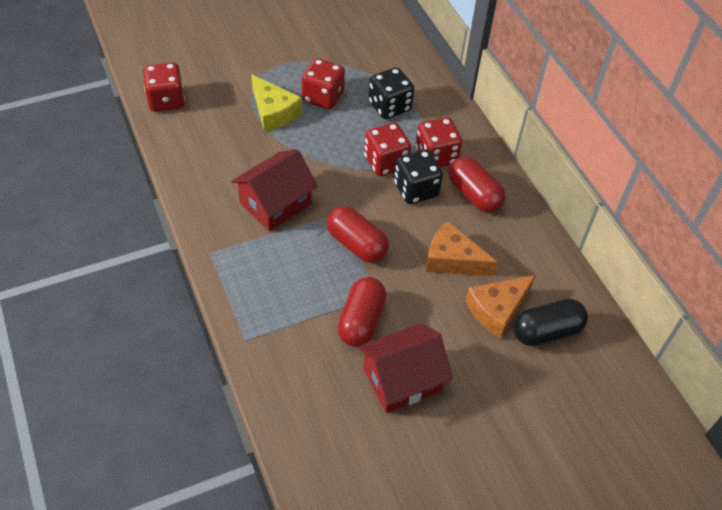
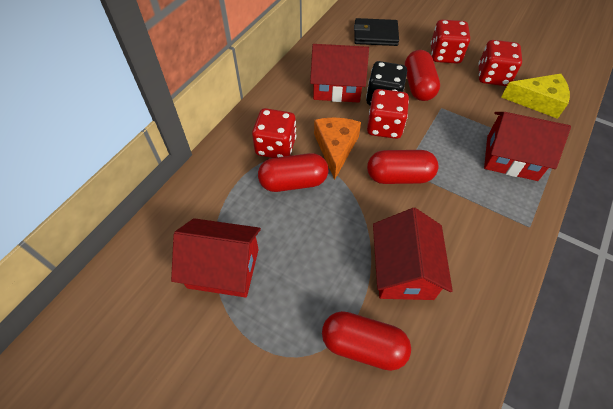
black capsule: [514,299,588,346] = 1 -> none = 0
black dice: [368,67,414,119] [394,150,443,204] = 2 -> [366,61,407,106] = 1
black wallet: none = 0 -> [354,18,399,46] = 1
orange cheese: [426,221,498,276] [466,275,536,339] = 2 -> [314,118,361,180] = 1
red capsule: [327,206,389,263] [337,277,386,347] [449,157,506,213] = 3 -> [258,153,328,192] [322,311,411,371] [367,150,439,184] [405,50,440,101] = 4
red house: [231,149,318,231] [358,323,453,413] = 2 -> [171,218,261,298] [310,44,369,103] [373,208,453,300] [484,112,571,181] = 4

